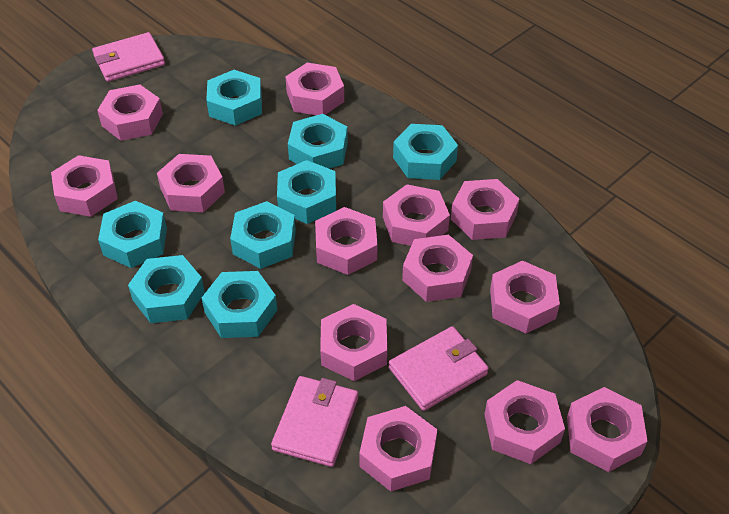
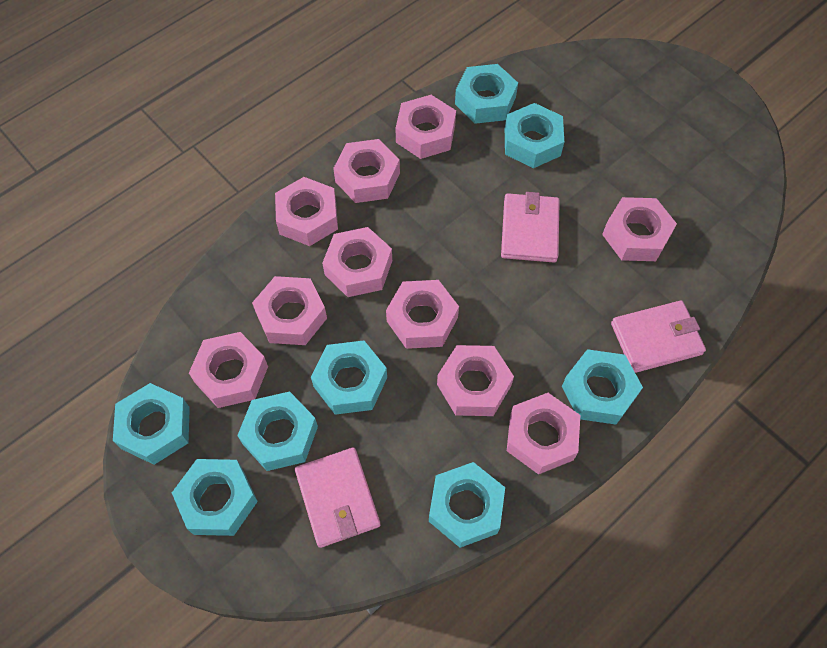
pink nut: [51,155,118,217] [97,85,163,141] [157,154,225,212] [285,63,344,115] [315,207,377,275] [320,304,387,381] [359,406,437,491] [383,184,450,246] [402,235,473,302] [451,179,519,240] [484,380,565,464] [490,261,560,333] [567,387,648,472] = 13 -> [189,332,268,408] [252,276,327,345] [275,177,338,246] [322,227,392,297] [333,139,400,203] [386,280,459,349] [395,95,456,159] [437,345,514,416] [507,393,580,474] [602,197,677,261] = 10

